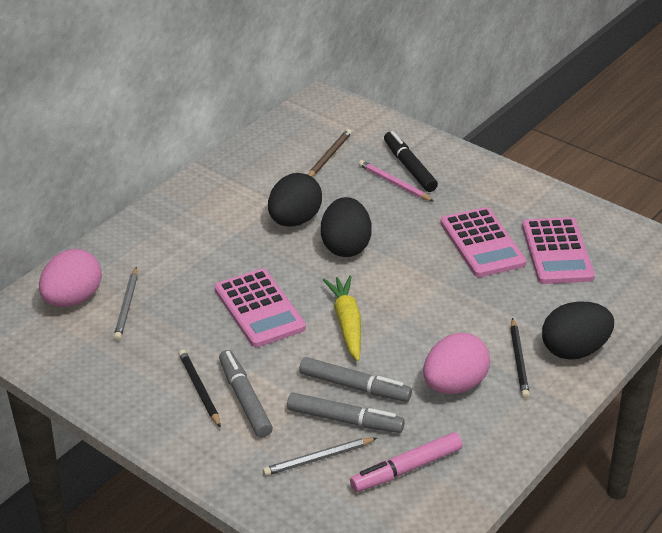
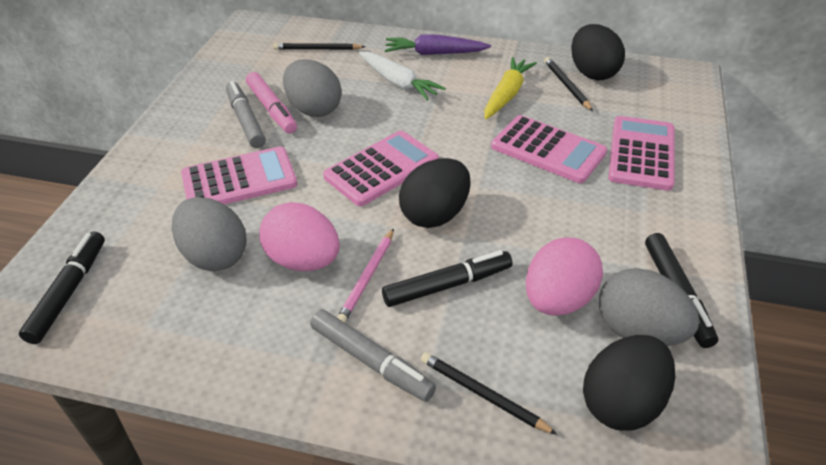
black marker: [384,131,438,192] = 1 -> [19,231,105,344] [382,250,513,307] [645,233,718,348] = 3
black pencil: [178,349,221,428] [510,318,530,399] = 2 -> [273,43,365,50] [421,352,558,435] [544,57,593,111] = 3
brown pencil: [308,129,352,177] = 1 -> none = 0
grey egg: none = 0 -> [172,197,247,271] [283,59,342,117] [599,268,700,346] = 3
grey marker: [219,350,273,438] [287,393,405,433] [299,357,412,402] = 3 -> [226,81,266,148] [310,309,436,402] = 2
grey pencil: [114,267,138,340] [263,438,377,476] = 2 -> none = 0
pink calculator: [214,269,306,347] [440,207,526,277] [522,217,595,284] = 3 -> [181,146,297,204] [323,131,439,206] [491,115,607,183] [608,116,675,191] = 4
purple carrot: none = 0 -> [385,34,491,55] = 1
white carrot: none = 0 -> [359,52,446,100] = 1

